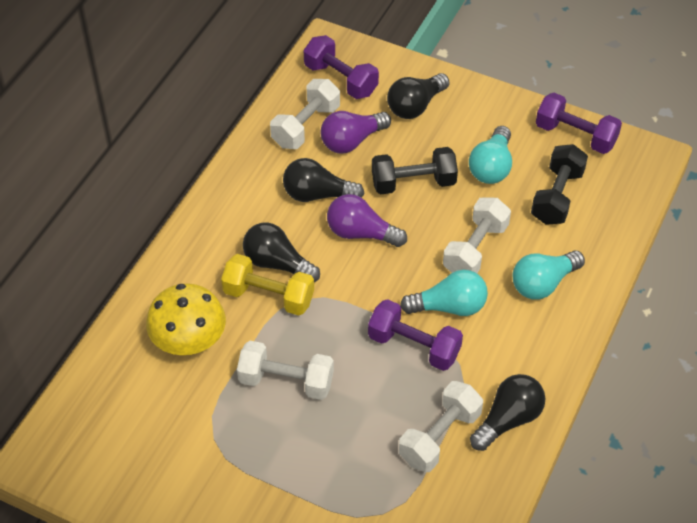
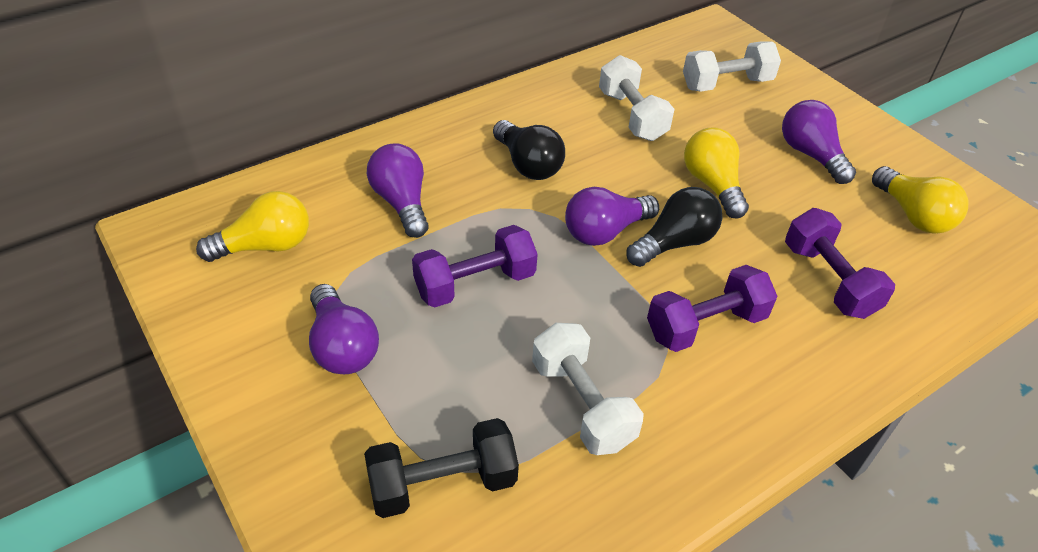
black dumbbell: [372,147,458,194] [531,144,588,225] = 2 -> [364,418,519,518] = 1
black light bulb: [243,222,320,282] [283,158,364,202] [387,73,450,119] [470,374,545,451] = 4 -> [493,120,565,180] [627,187,722,267] = 2
purple light bulb: [320,111,391,154] [327,194,407,247] = 2 -> [309,284,379,374] [367,144,429,238] [565,187,659,246] [782,100,856,184] = 4
turquoise light bulb: [400,269,488,316] [469,126,512,184] [512,250,585,299] = 3 -> none = 0
white dumbbell: [237,341,334,400] [270,79,340,149] [399,381,483,472] [443,197,511,273] = 4 -> [532,323,644,455] [599,55,675,141] [683,41,781,92] = 3
yellow dumbbell: [221,254,314,316] = 1 -> none = 0
yellow light bulb: none = 0 -> [196,191,309,262] [684,128,749,219] [872,166,968,234] = 3
yellow mushroom: [146,283,226,355] = 1 -> none = 0

